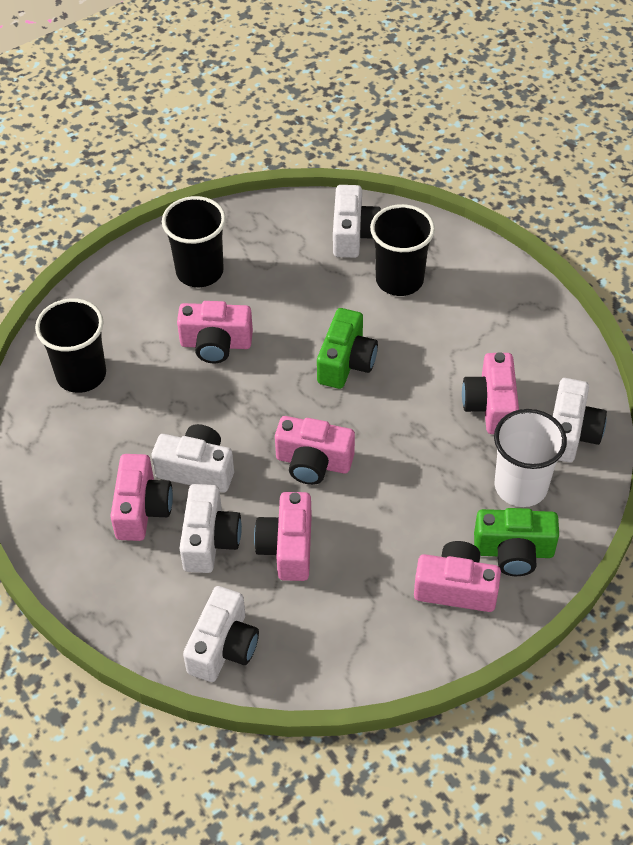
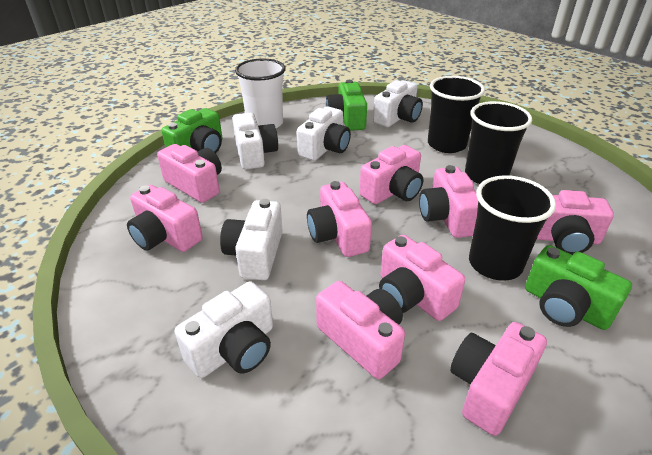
green camera: [317,308,378,389] [474,508,559,576] = 2 -> [162,108,222,153] [326,80,367,131] [525,245,632,330] = 3
pink camera: [110,454,173,541] [177,301,253,364] [254,492,312,581] [275,416,355,485] [414,541,501,612] [462,352,519,434] = 6 -> [127,185,203,252] [157,144,222,203] [307,181,372,257] [316,281,405,379] [359,145,423,204] [379,235,465,321] [419,165,478,238] [450,322,547,436] [536,190,614,255] = 9

